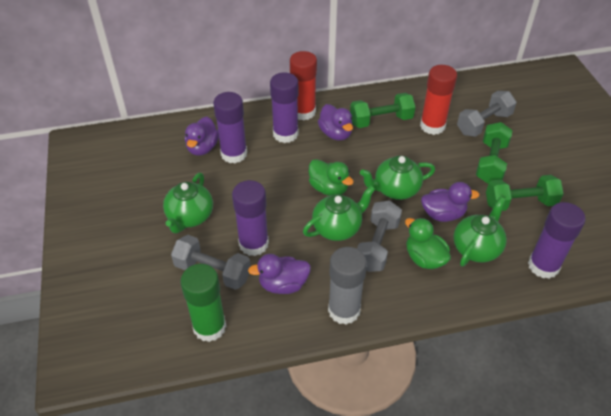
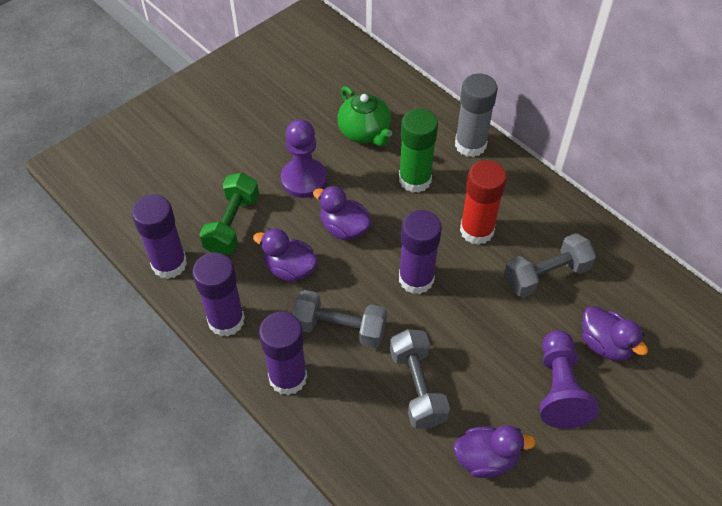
green duck: [309,159,354,196] [405,218,451,269] = 2 -> none = 0
green dumbbell: [350,93,415,128] [476,122,513,184] [486,175,564,211] = 3 -> [199,173,259,255] = 1
green teapot: [163,173,213,233] [303,185,375,241] [360,156,435,200] [453,197,507,266] = 4 -> [337,86,392,146] = 1
purple pawn: none = 0 -> [281,119,327,198] [539,330,599,429] = 2
red glue stick: [290,51,317,121] [420,65,457,135] = 2 -> [460,160,507,245] = 1

